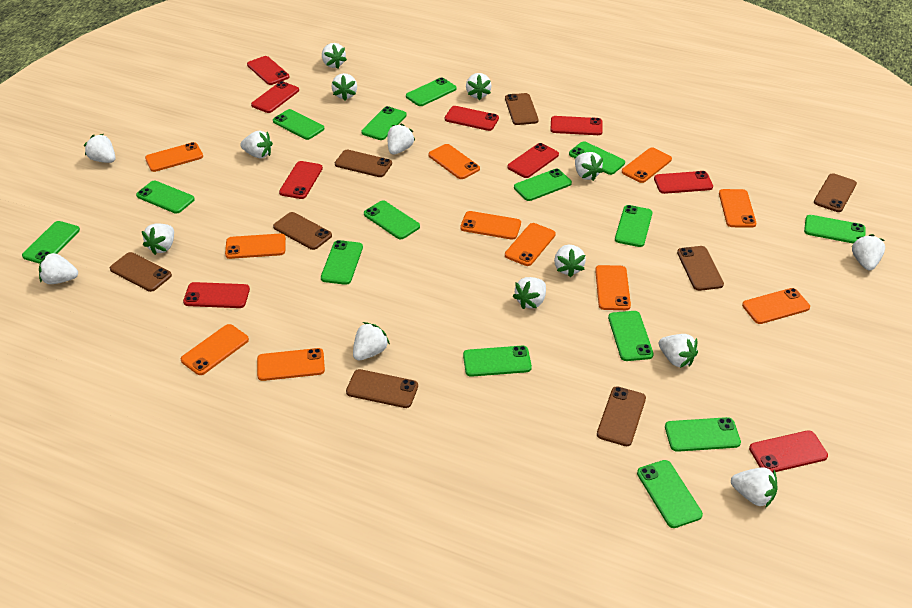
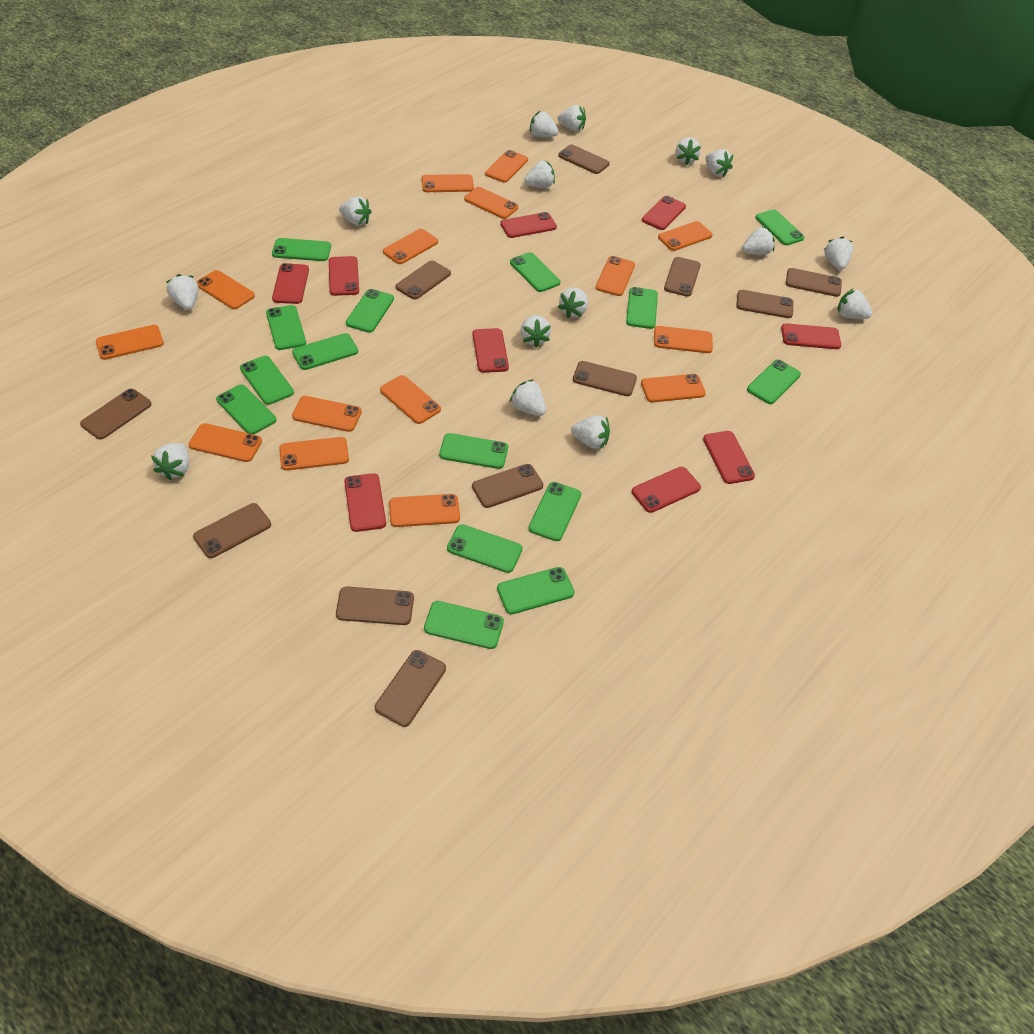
brown phone: [110,252,172,292] [273,212,332,250] [335,150,392,177] [346,369,418,408] [505,93,539,125] [597,386,646,446] [677,246,724,291] [814,173,857,212] = 8 -> [80,389,152,440] [193,503,271,558] [336,586,414,625] [375,650,446,727] [396,260,451,300] [472,464,543,508] [558,145,610,174] [573,361,637,396] [664,257,701,297] [736,290,793,318] [786,268,842,297] = 11
orange phone: [145,142,203,172] [181,324,249,375] [225,234,286,259] [257,348,325,381] [428,144,480,179] [460,211,521,240] [505,223,556,266] [595,265,631,310] [622,148,672,183] [719,189,756,228] [742,288,810,324] = 11 -> [96,325,164,360] [189,423,262,462] [197,270,255,309] [279,437,349,471] [292,396,362,432] [380,375,441,424] [383,229,438,264] [389,494,460,527] [422,174,474,192] [464,187,518,219] [485,150,528,183] [596,256,635,296] [641,374,706,402] [654,326,713,353] [658,221,712,251] = 15

